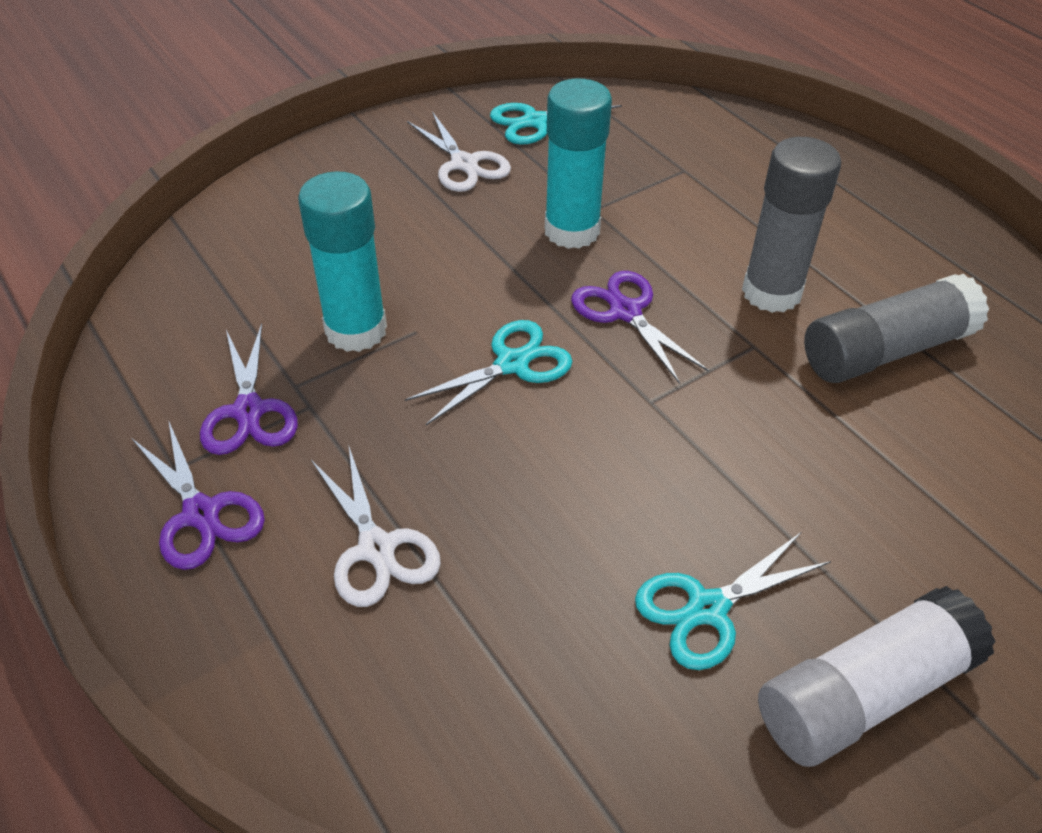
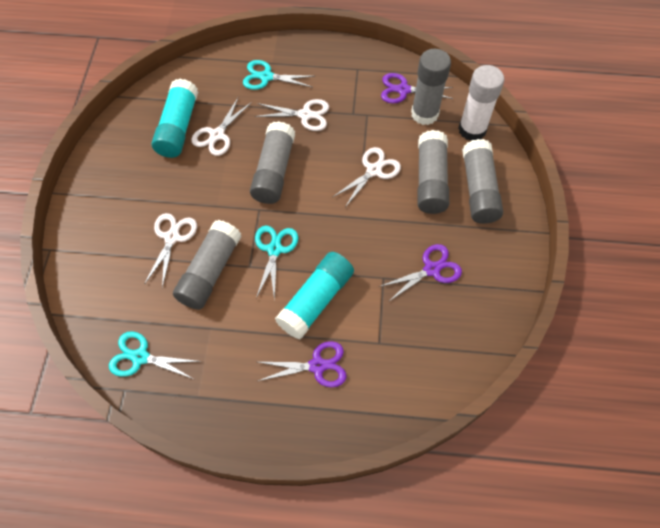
grey glue stick: [742,137,841,313] [804,274,989,383] = 2 -> [173,220,242,310] [250,121,295,204] [411,49,451,125] [418,130,449,214] [462,139,503,224] = 5
white scissors: [311,447,441,607] [407,111,511,192] = 2 -> [145,213,197,288] [191,98,252,156] [255,99,329,131] [333,147,401,207] = 4

